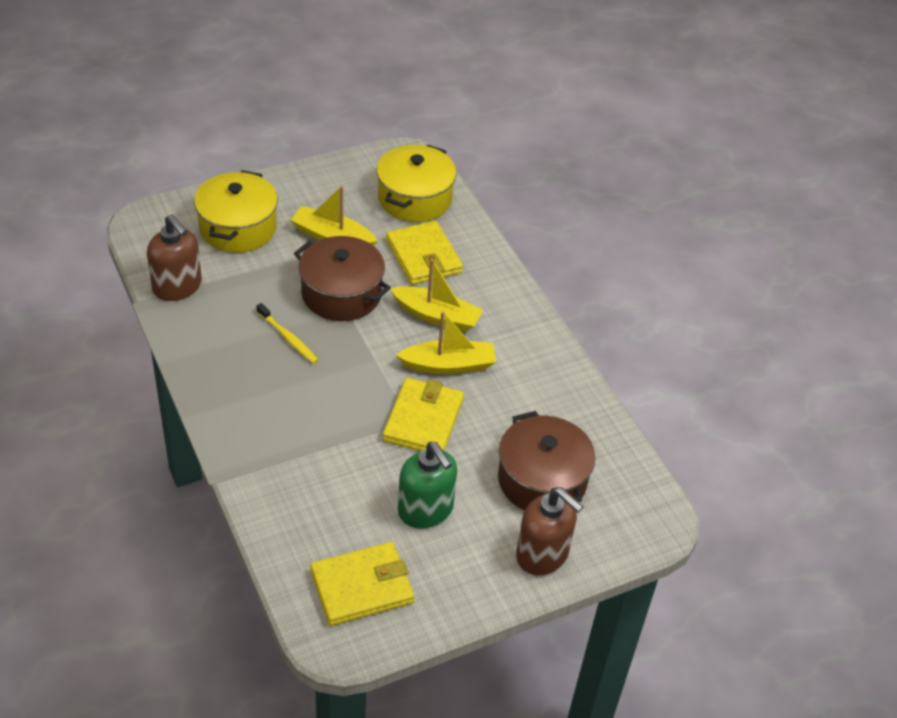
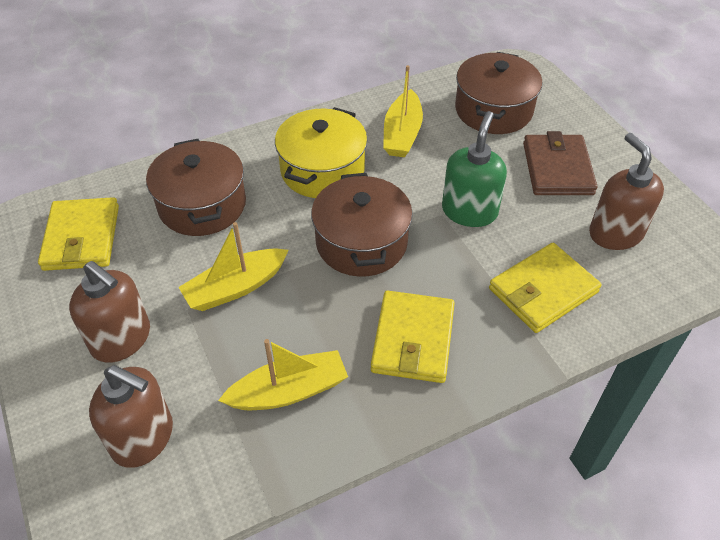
brown pot: [294,236,391,321] [498,411,595,510] = 2 -> [146,139,246,236] [311,173,413,277] [455,52,542,134] = 3
brown soap dispenser: [147,215,202,301] [516,487,584,576] = 2 -> [69,261,150,363] [89,365,173,468] [589,133,664,250] = 3
brown wallet: none = 0 -> [523,131,597,195] = 1
yellow pot: [194,170,278,253] [377,145,457,222] = 2 -> [275,107,367,198] = 1
yellow toothbrush: [257,303,318,364] = 1 -> none = 0

